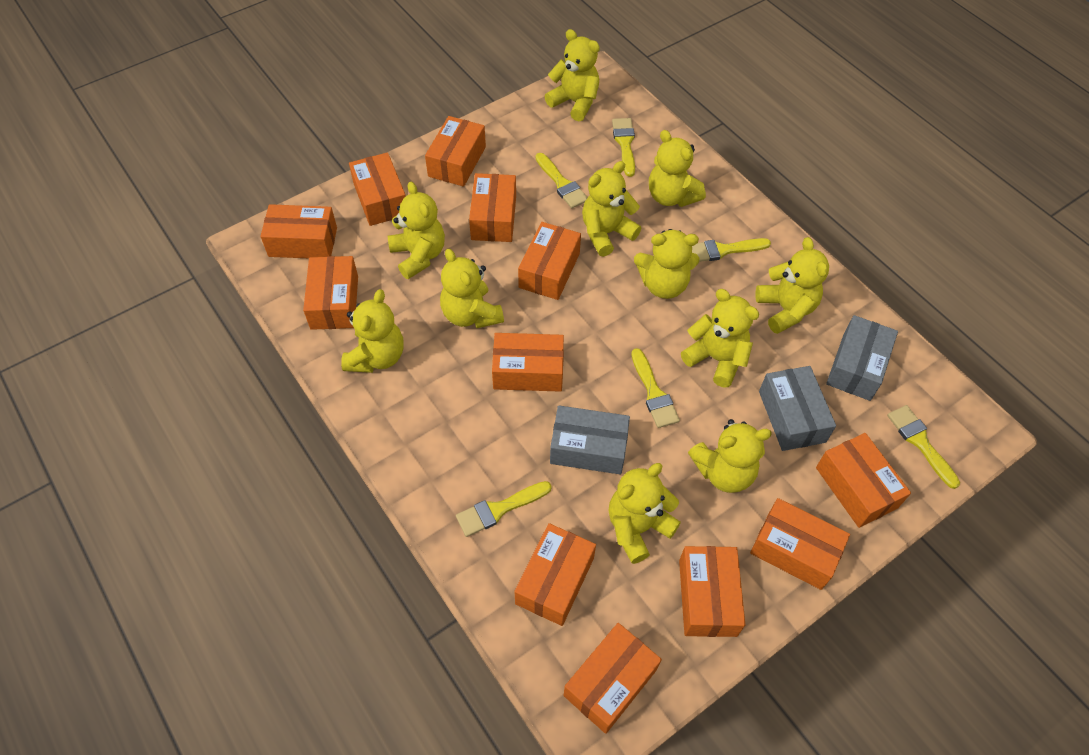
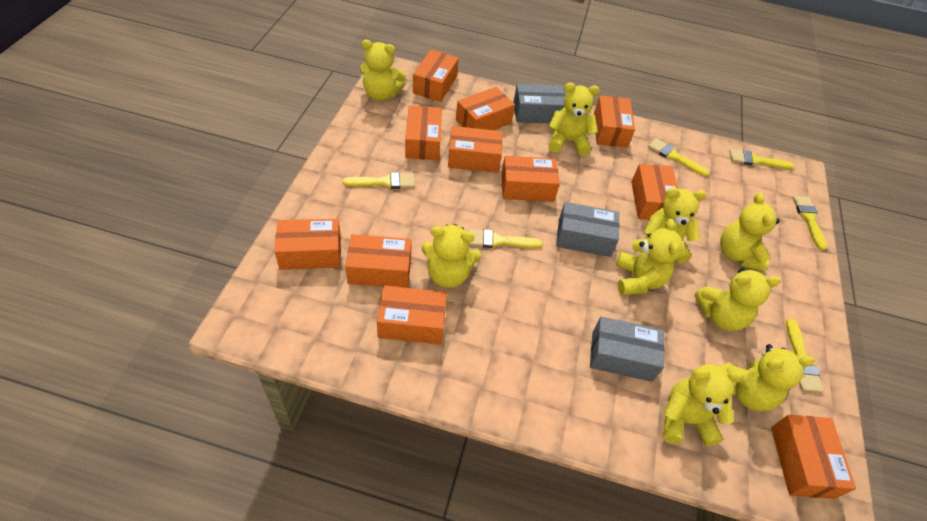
orange box: [260,204,337,258] [303,256,358,330] [349,152,406,226] [425,116,486,187] [469,173,516,242] [492,333,564,392] [515,523,596,626] [518,222,581,300] [564,623,662,734] [679,546,746,637] [750,498,850,590] [816,433,911,528] = 12 -> [274,219,341,270] [345,234,412,288] [377,285,447,344] [405,106,442,160] [413,50,459,102] [448,126,502,173] [456,87,515,130] [501,156,560,202] [594,95,635,148] [631,164,678,220] [771,415,856,499] = 11
yellow teddy bear: [341,289,404,373] [388,182,445,279] [440,248,504,328] [545,29,600,121] [582,161,641,257] [608,463,681,564] [634,229,699,299] [649,130,706,207] [681,289,759,387] [688,419,772,493] [755,237,829,334] = 11 -> [360,40,406,101] [421,224,482,288] [548,83,600,156] [616,219,683,295] [643,187,707,263] [663,364,744,446] [694,268,781,331] [720,193,780,271] [720,344,815,411] = 9

